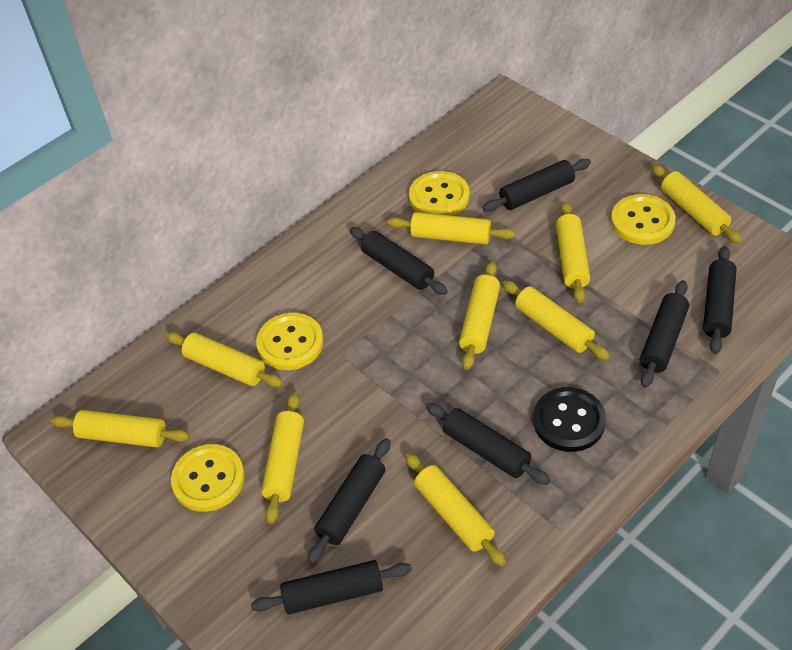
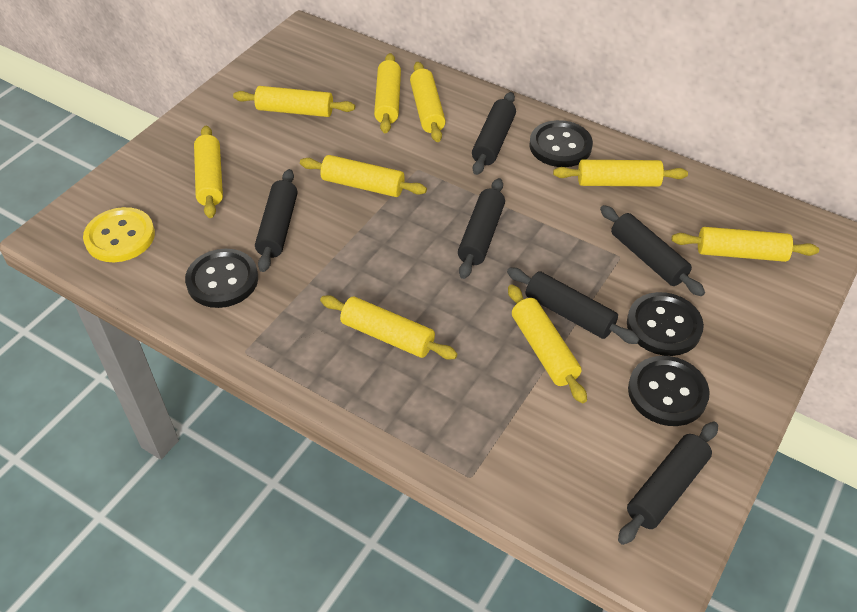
black button: [533,387,606,452] = 1 -> [185,249,258,308] [530,120,593,167] [627,292,704,356] [628,356,710,426] = 4
black rolling pin: [251,560,412,614] [308,438,390,564] [350,227,448,295] [426,403,550,485] [483,159,591,212] [640,280,689,388] [703,246,737,354] = 7 -> [255,169,298,272] [458,178,505,279] [472,92,516,175] [507,268,640,344] [600,205,705,296] [618,422,718,545] = 6
yellow button: [171,444,245,512] [256,313,324,370] [409,171,469,216] [611,194,676,245] = 4 -> [83,207,155,262] = 1

